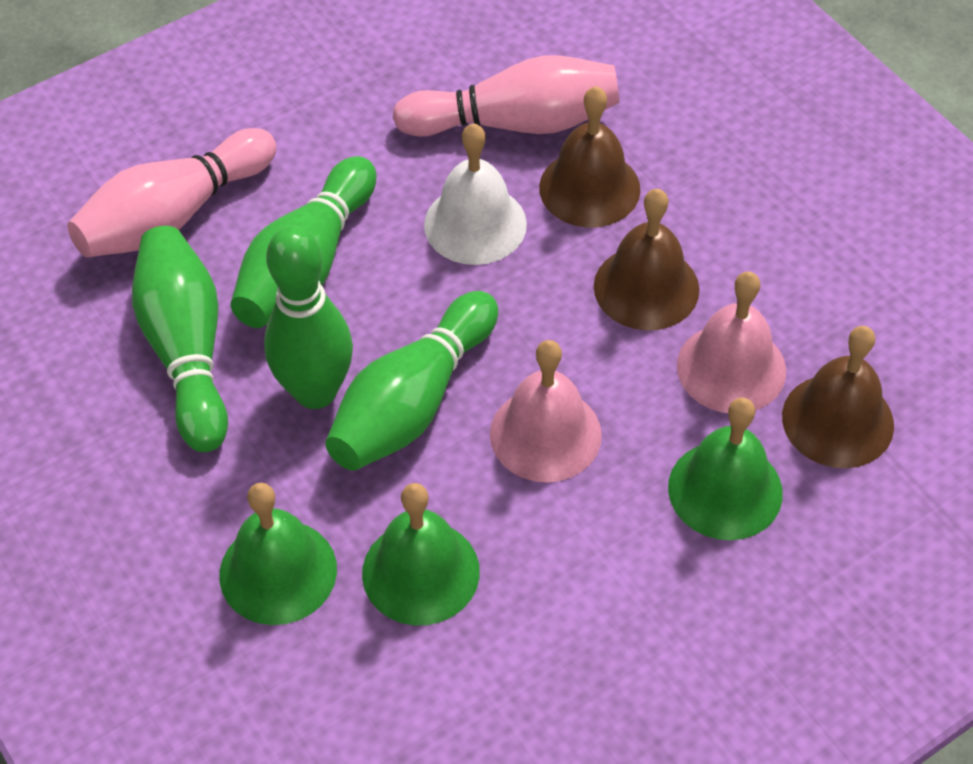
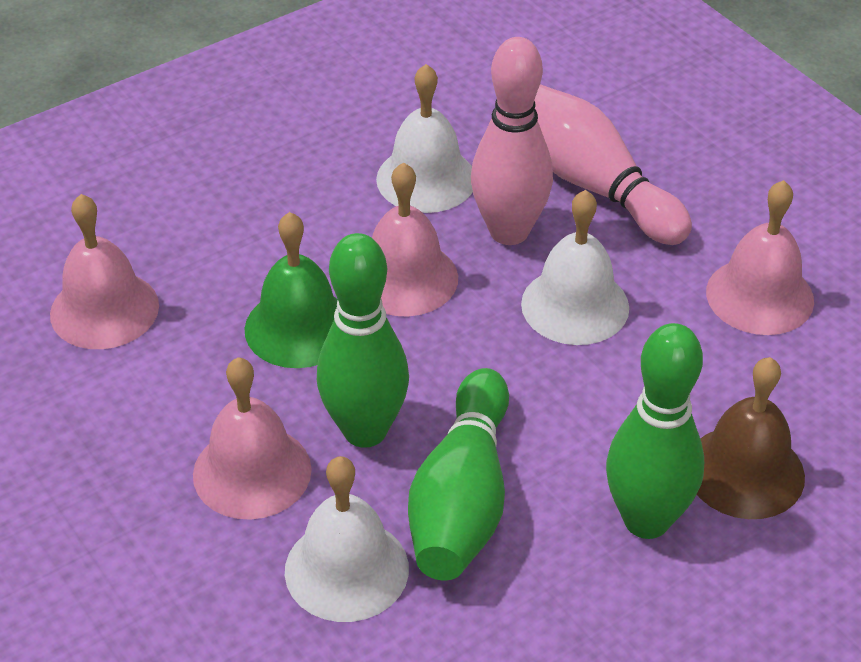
brown bell: [539,86,640,228] [594,189,699,331] [782,326,894,468] = 3 -> [697,357,805,519] = 1
green bell: [219,483,337,625] [362,483,480,625] [668,397,783,540] = 3 -> [244,212,338,368] = 1
green bowling pin: [132,226,228,452] [231,156,376,328] [264,225,353,409] [325,291,498,470] = 4 -> [317,233,409,448] [408,368,509,580] [606,323,704,539] = 3
pink bell: [490,340,602,483] [677,271,786,413] = 2 -> [50,194,159,349] [193,357,312,520] [372,162,458,316] [706,180,814,335] = 4
white bell: [424,123,527,265] = 1 -> [285,456,409,622] [376,64,473,213] [521,190,629,345] = 3

